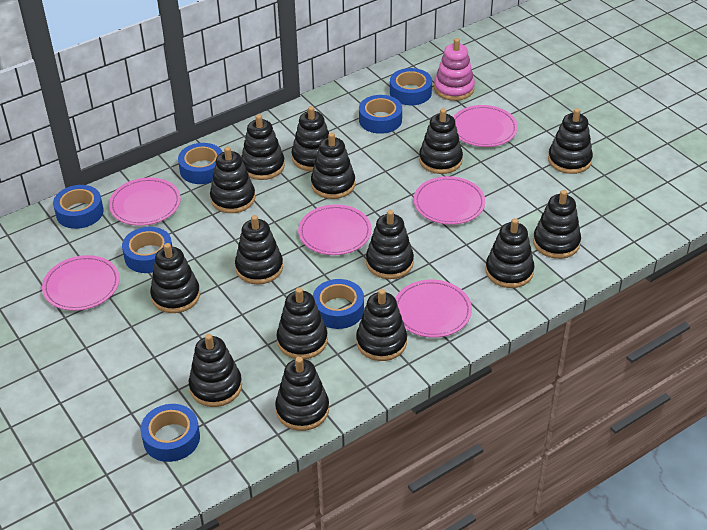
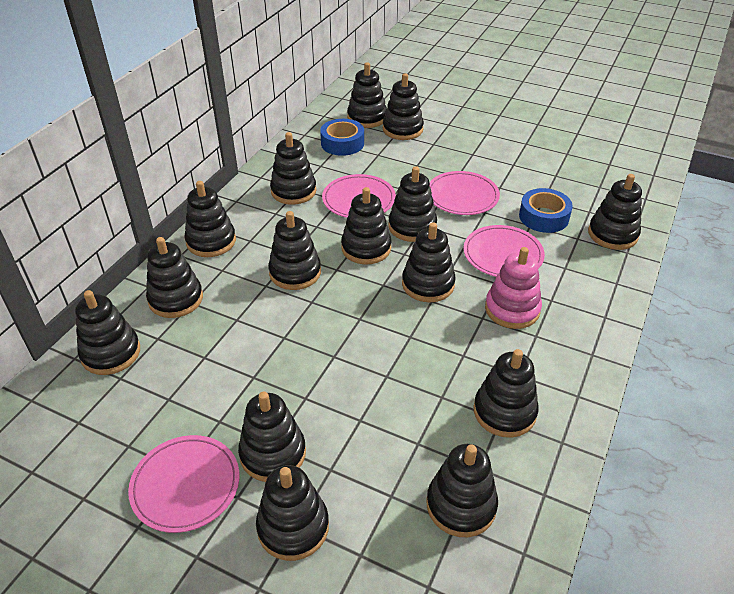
blue tape: [53,185,104,229] [122,227,172,273] [141,404,200,462] [178,143,223,184] [313,279,364,329] [359,95,402,134] [390,68,432,105] = 7 -> [320,119,364,156] [519,188,573,233] = 2
pink plate: [42,255,120,311] [109,178,181,226] [298,204,372,255] [395,280,472,338] [414,176,485,225] [453,105,518,147] = 6 -> [128,435,239,533] [322,174,396,218] [429,171,500,215] [464,225,545,277] = 4

